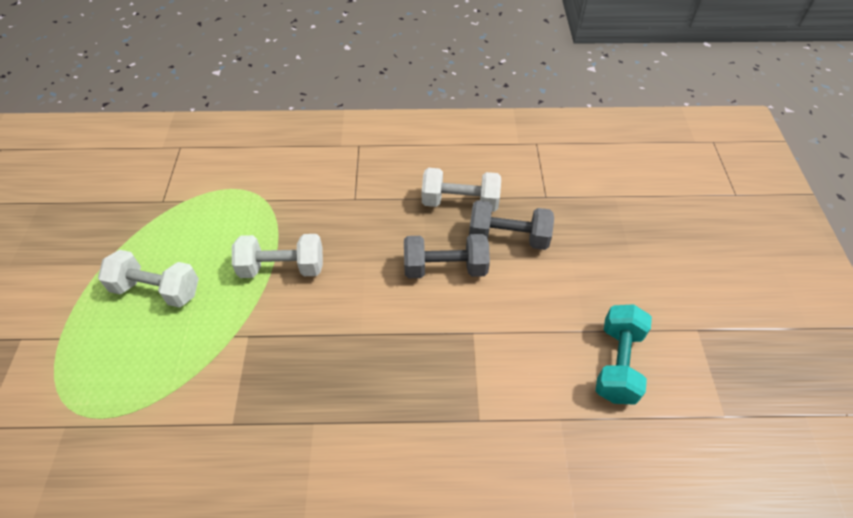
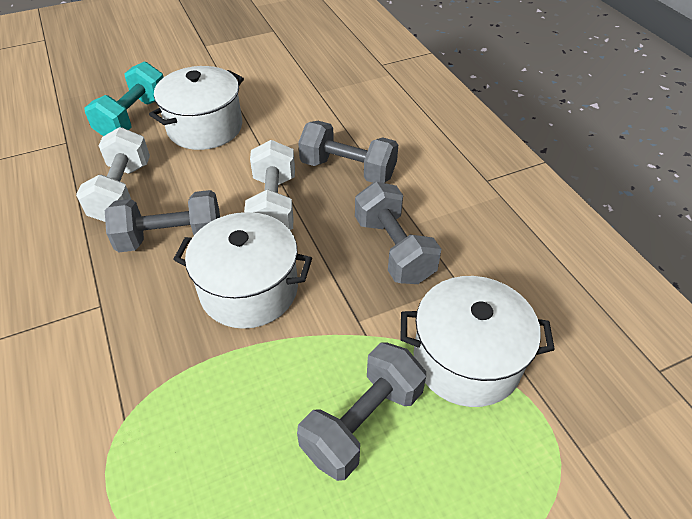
grey dumbbell: [404,234,490,278] [469,200,554,250] = 2 -> [105,190,220,252] [297,343,426,481] [298,121,398,183] [355,182,441,284] = 4
white dumbbell: [98,250,199,308] [232,234,323,278] [422,168,501,212] = 3 -> [76,127,150,222] [244,140,295,230] = 2
white pot: none = 0 -> [149,66,244,150] [173,212,312,329] [400,276,555,407] = 3

